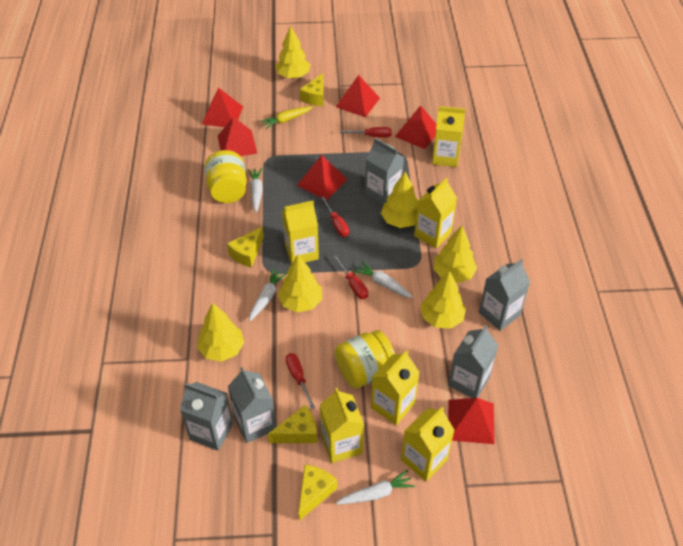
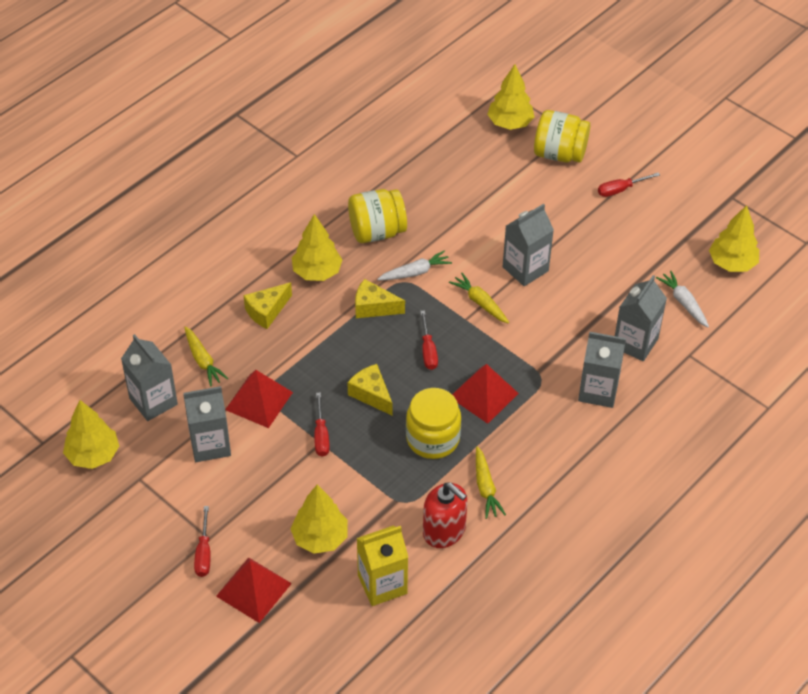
red pyramid: [202,88,243,127] [218,117,257,156] [297,155,347,200] [336,75,380,117] [395,105,437,149] [448,398,495,444] = 6 -> [216,558,292,623] [225,370,293,428] [452,364,519,424] = 3
red soap dispenser: none = 0 -> [423,482,468,548] = 1
white carrot: [248,168,263,213] [249,269,287,321] [336,470,415,504] [353,261,413,298] = 4 -> [377,250,452,280] [656,271,709,327] = 2
yellow carrot: [260,106,313,129] = 1 -> [184,326,228,386] [449,273,509,324] [476,446,506,519] = 3
yellow carton: [282,201,319,264] [320,388,364,463] [371,350,420,425] [401,407,455,482] [414,177,457,249] [432,106,466,167] = 6 -> [357,526,408,606] = 1
yellow cheese: [227,227,264,267] [268,405,317,443] [298,465,337,521] [300,73,323,106] = 4 -> [244,282,292,329] [348,364,393,416] [355,279,405,318] = 3
yellow jar: [204,150,247,203] [335,330,395,389] = 2 -> [348,189,407,243] [406,388,461,459] [534,110,590,163] = 3
yellow tree: [197,303,244,362] [275,25,310,79] [278,255,322,312] [381,172,418,228] [420,271,466,329] [433,226,477,283] = 6 -> [63,400,119,469] [290,484,348,554] [292,214,343,281] [487,64,534,130] [709,205,759,272] = 5

